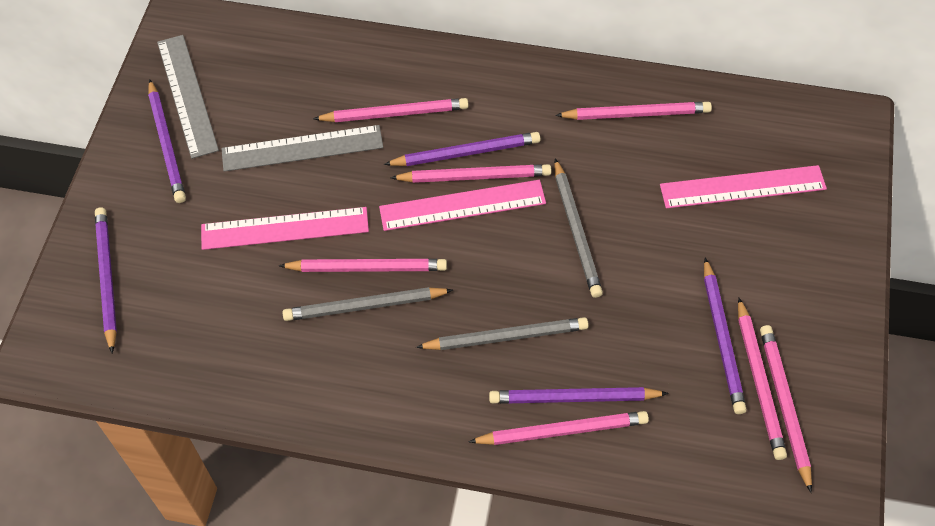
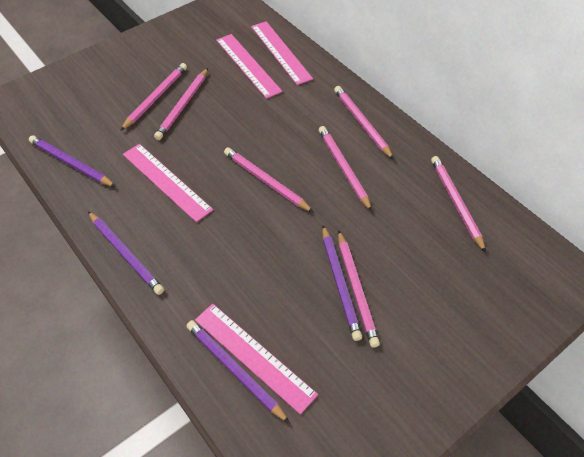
grey pencil: [282,287,453,321] [416,317,589,350] [554,159,603,298] = 3 -> none = 0
grey ruler: [157,35,219,159] [221,125,383,172] = 2 -> none = 0
pink ruler: [201,207,369,250] [379,180,546,231] [660,165,827,208] = 3 -> [123,144,213,222] [195,304,318,414] [216,34,282,99] [251,21,313,85] = 4
purple pencil: [95,207,117,353] [148,79,186,203] [384,132,541,166] [489,387,669,404] [704,258,747,414] = 5 -> [29,135,116,187] [88,211,164,295] [186,320,290,423] [322,225,362,341] = 4

